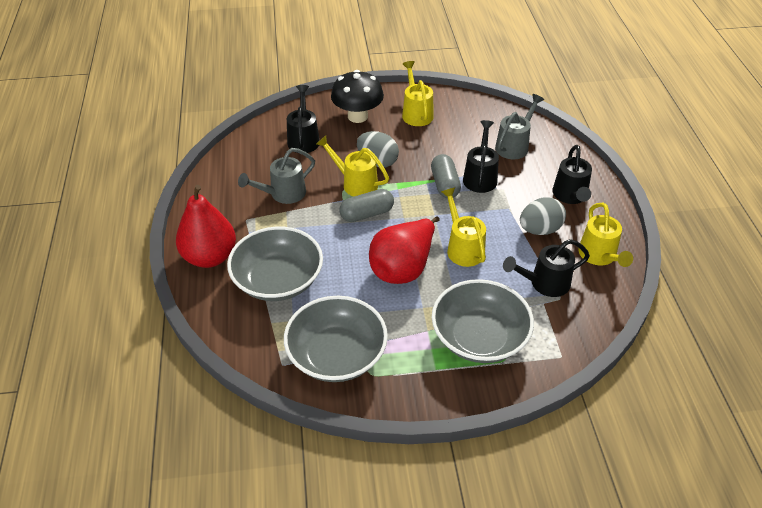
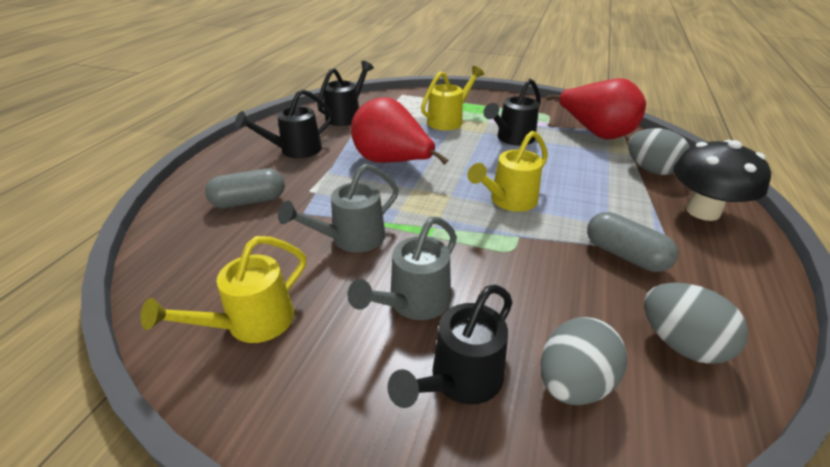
grey bowl: [227,226,323,301] [284,296,388,382] [432,279,534,363] = 3 -> none = 0
grey egg: [357,131,399,168] [520,197,566,235] = 2 -> [540,317,627,405] [628,128,690,175] [644,283,748,364] = 3
yellow watering can: [316,135,389,197] [402,61,434,126] [441,188,486,267] [578,203,633,267] = 4 -> [141,236,306,343] [421,66,484,130] [467,131,548,212] = 3

